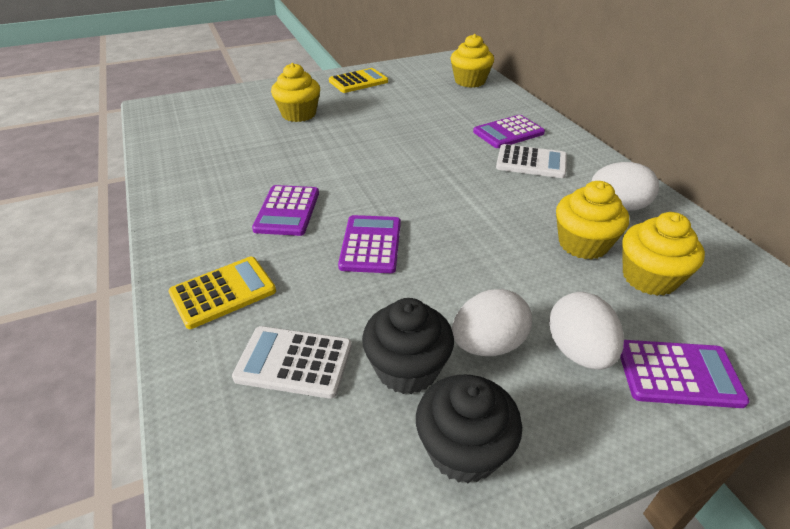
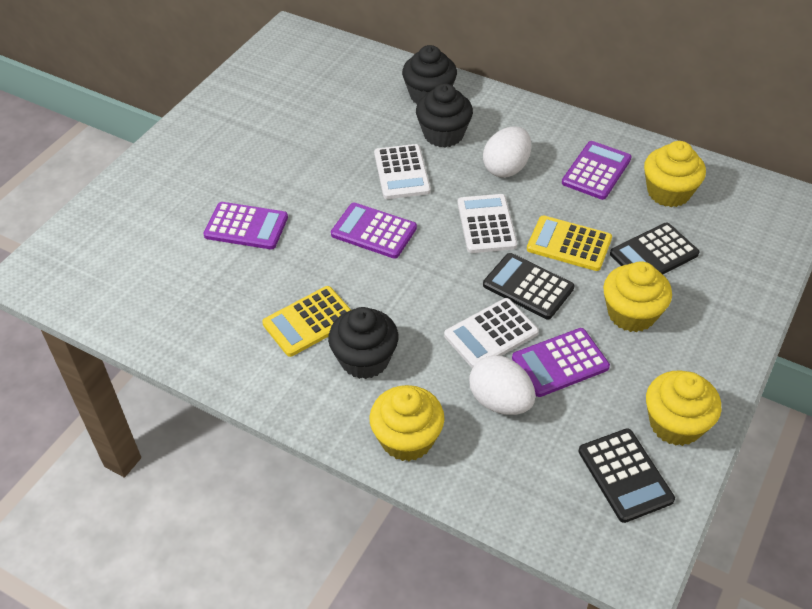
black calculator: none = 0 -> [483,253,574,319] [579,429,675,523] [610,223,699,274] = 3
black cupcake: [362,298,454,394] [416,375,522,483] = 2 -> [328,307,398,379] [402,45,457,104] [416,83,473,147] = 3
white calculator: [232,326,352,399] [496,144,567,178] = 2 -> [374,144,431,199] [444,298,539,369] [457,194,517,253] = 3
white egg: [452,289,532,356] [549,292,624,370] [591,162,659,211] = 3 -> [469,356,535,415] [483,126,531,178] = 2

